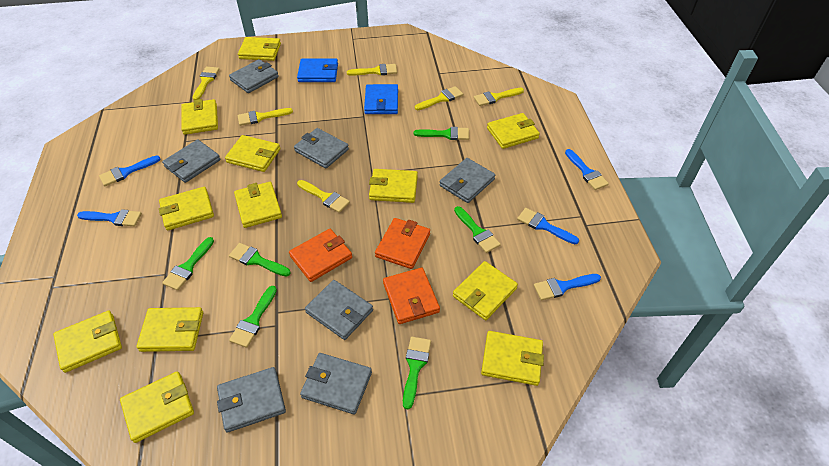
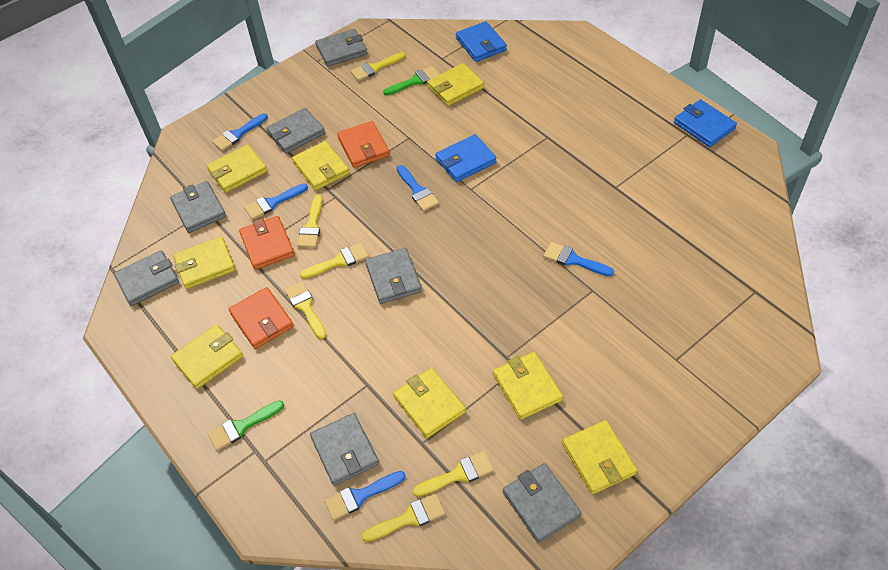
blue wallet: [297,59,338,82] [364,84,398,114] = 2 -> [435,134,497,182] [456,21,507,62] [674,99,737,147] = 3
green brush: [162,237,214,291] [229,243,291,277] [229,286,277,348] [403,337,431,409] [414,127,469,140] [454,206,501,253] = 6 -> [208,400,284,451] [383,66,440,95] = 2
yellow wallet: [53,311,122,373] [120,371,194,443] [136,307,203,352] [159,187,214,231] [181,99,218,135] [225,135,280,172] [234,182,282,228] [238,37,281,61] [369,169,418,203] [453,261,518,320] [481,331,544,386] [487,113,540,149] = 12 -> [171,325,243,389] [173,237,235,289] [207,144,267,193] [292,141,350,190] [393,368,466,438] [427,63,484,106] [493,352,563,420] [562,420,637,494] = 8

